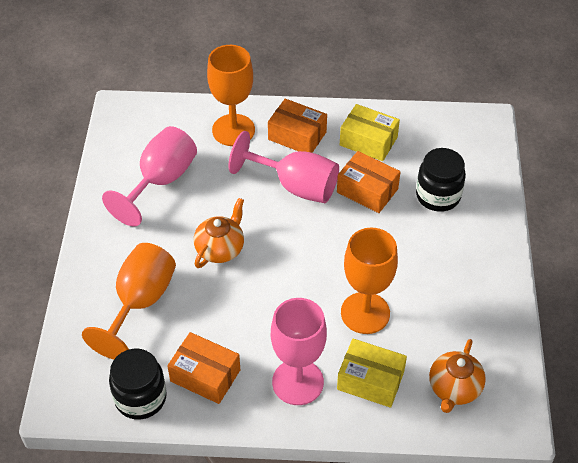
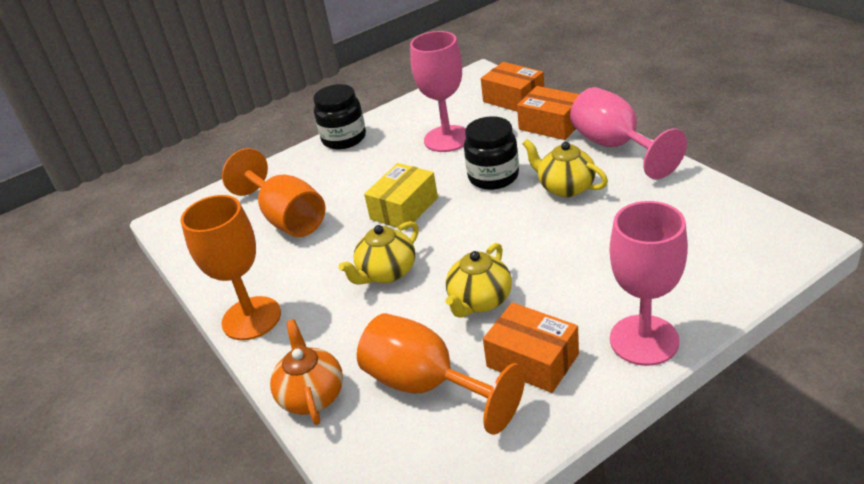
orange teapot: [194,198,244,268] [429,339,486,413] = 2 -> [270,319,343,425] = 1
yellow box: [337,339,407,408] [340,104,400,161] = 2 -> [364,163,438,230] = 1
yellow teapot: none = 0 -> [338,221,419,285] [446,243,512,318] [522,139,608,197] = 3

